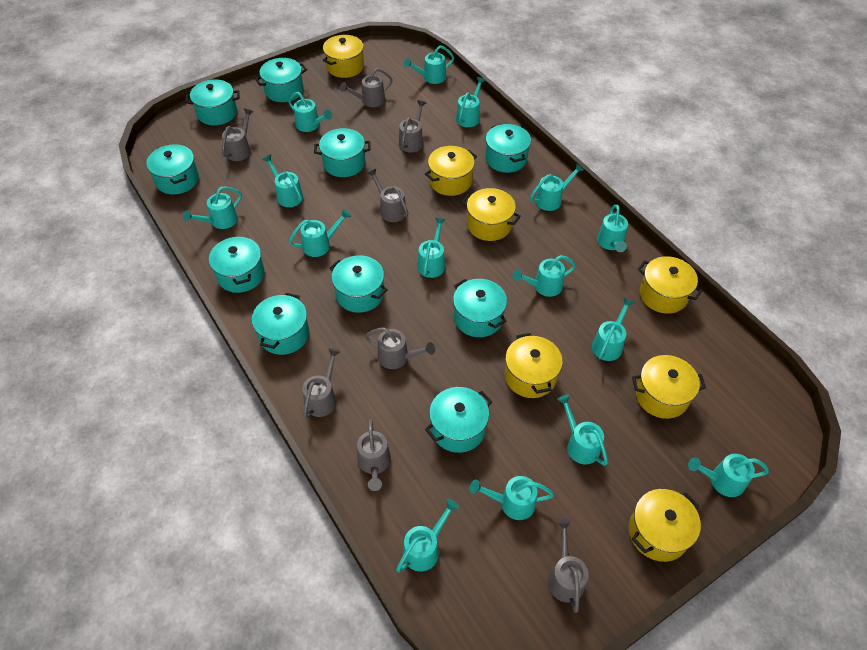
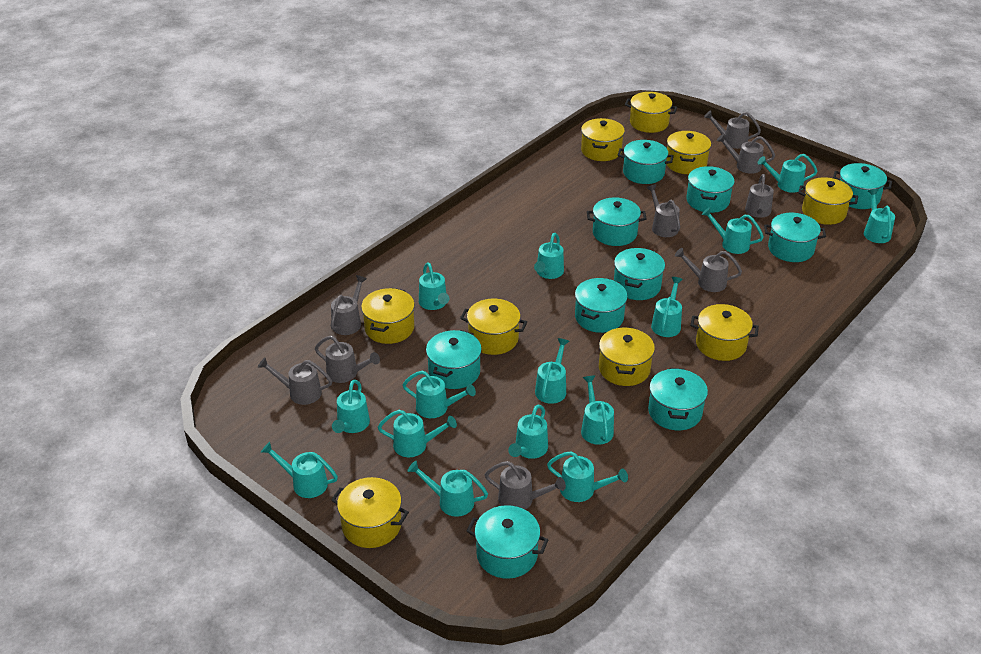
grey watering can: [222,108,254,161] [302,348,341,419] [340,68,393,107] [357,419,391,491] [365,327,435,369] [367,169,408,222] [399,100,426,152] [548,519,589,613] = 8 -> [258,357,332,405] [315,336,380,383] [331,275,367,335] [485,461,566,510] [647,184,680,237] [675,248,742,292] [704,110,761,149] [717,134,775,174] [745,174,774,218] = 9
yellow pot: [323,35,364,78] [425,146,477,196] [462,188,521,241] [505,333,563,398] [629,489,701,562] [632,355,706,419] [638,256,703,314] = 7 -> [331,477,409,548] [361,288,415,344] [460,299,527,355] [581,118,625,161] [599,327,655,386] [625,92,678,133] [666,131,711,174] [690,304,759,361] [798,177,858,225] = 9

